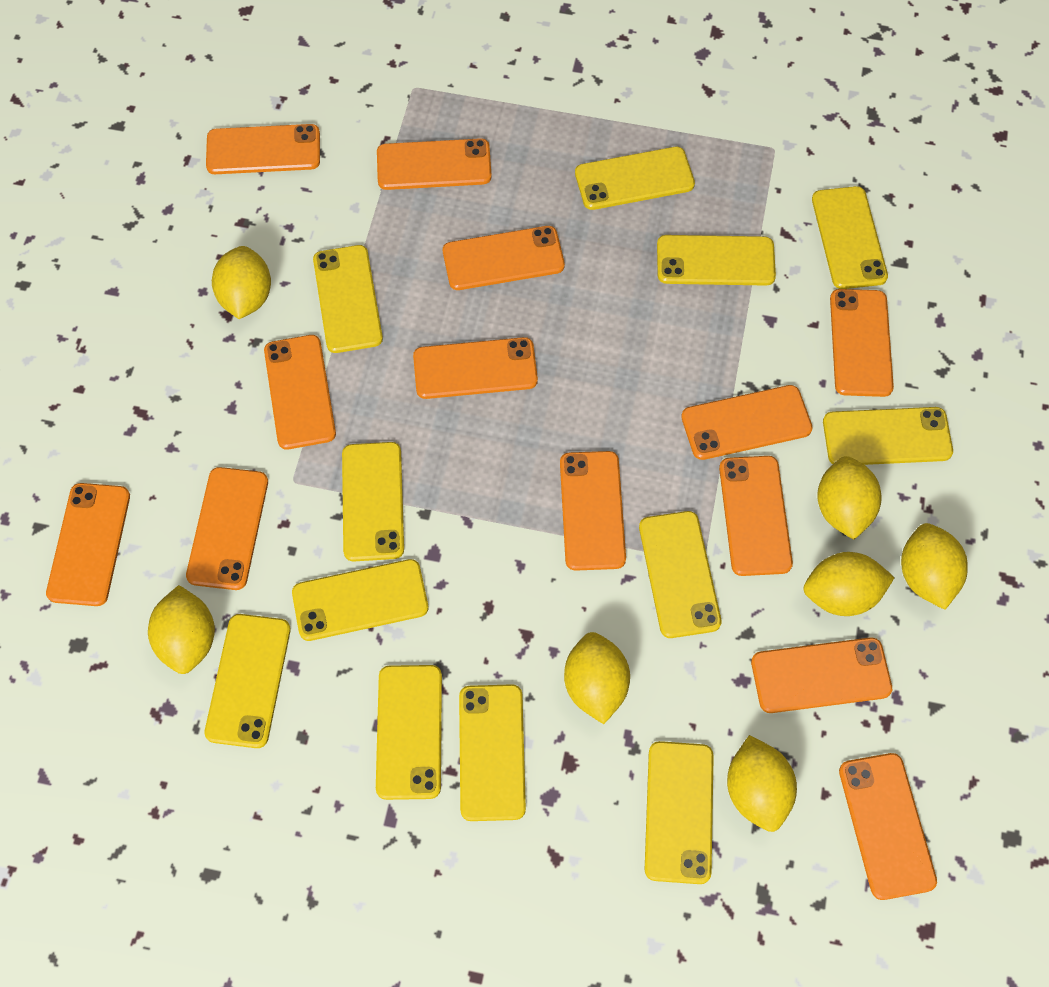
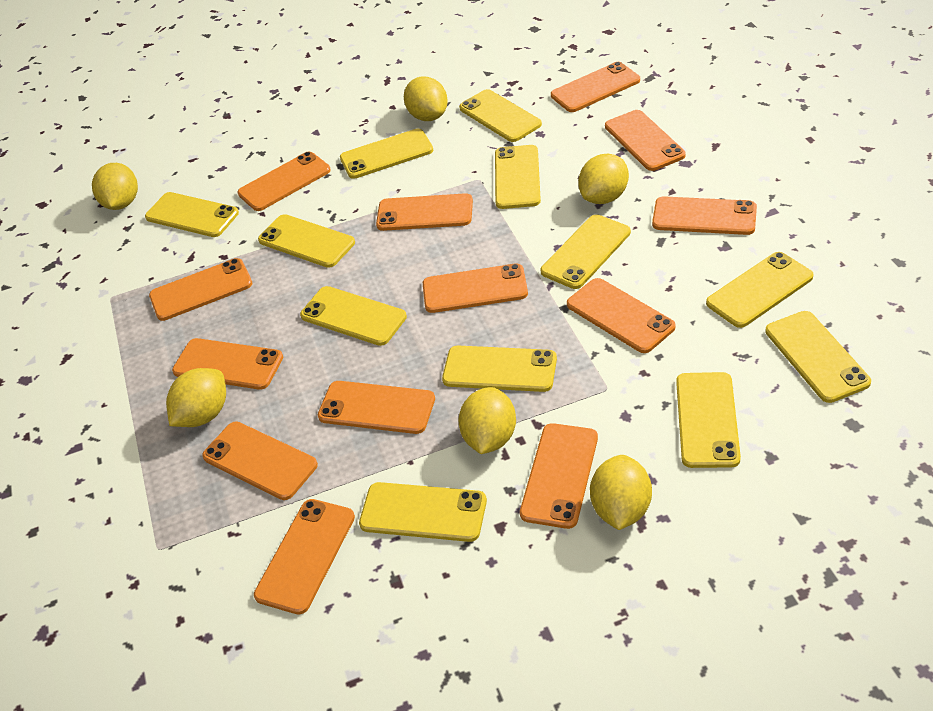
yellow lemon: [148,585,215,674] [212,246,271,319] [564,632,630,724] [727,735,797,832] [804,552,895,616] [817,456,882,540] [901,523,968,610] = 7 -> [92,163,138,210] [166,368,226,427] [404,77,448,121] [458,387,516,454] [578,154,629,204] [590,455,652,530] = 6

